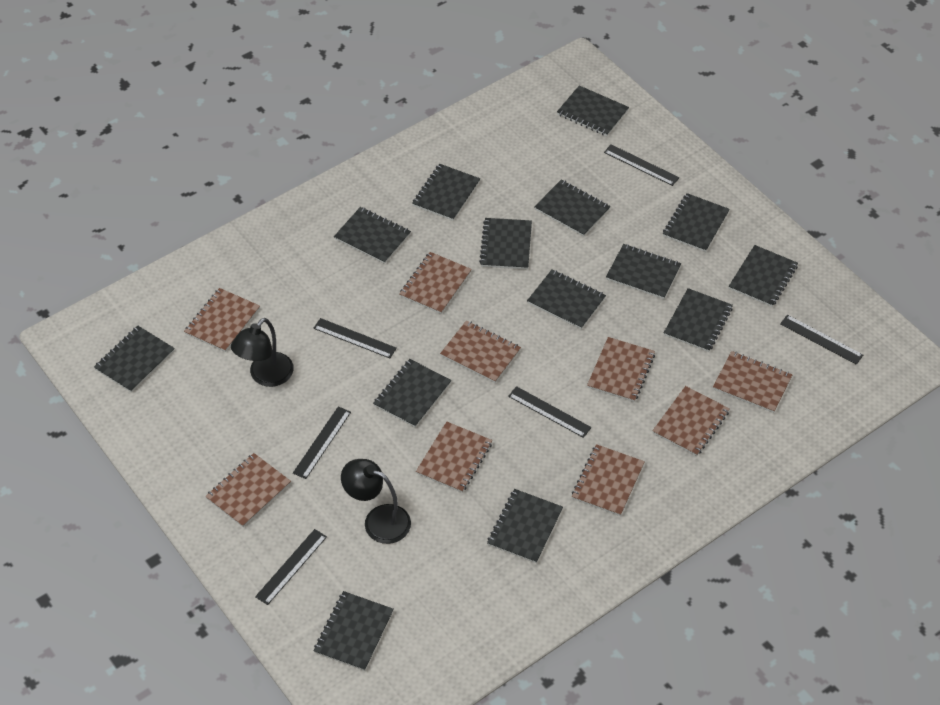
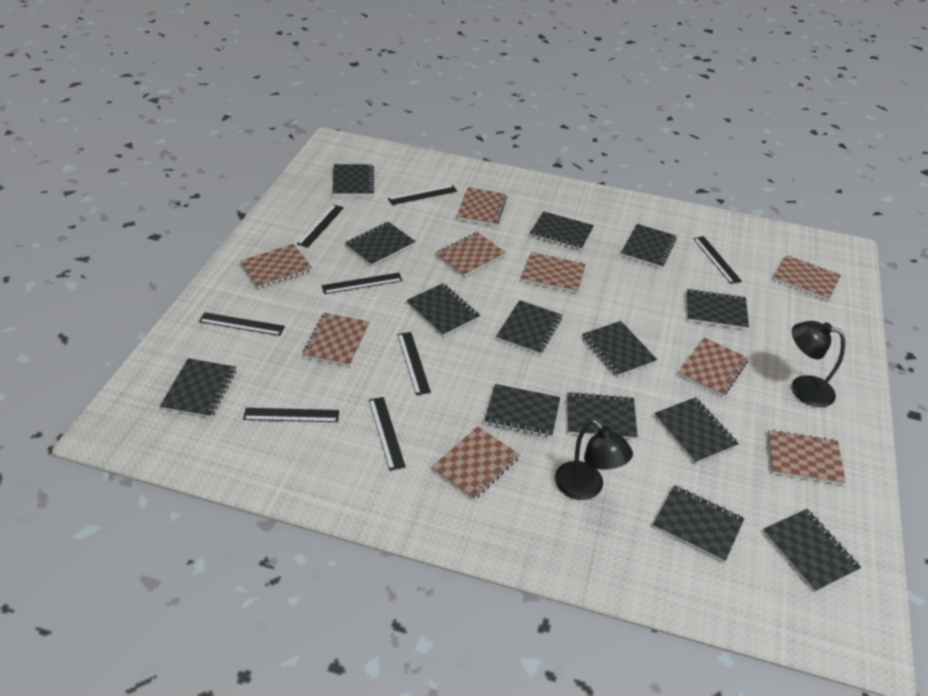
black ruler: [255,529,327,605] [293,406,351,479] [313,318,397,358] [508,386,592,438] [604,144,679,186] [780,315,863,365] = 6 -> [199,312,285,336] [243,408,339,422] [297,204,344,248] [322,273,403,294] [369,397,406,471] [388,185,457,205] [397,332,431,395] [693,236,742,284] = 8

